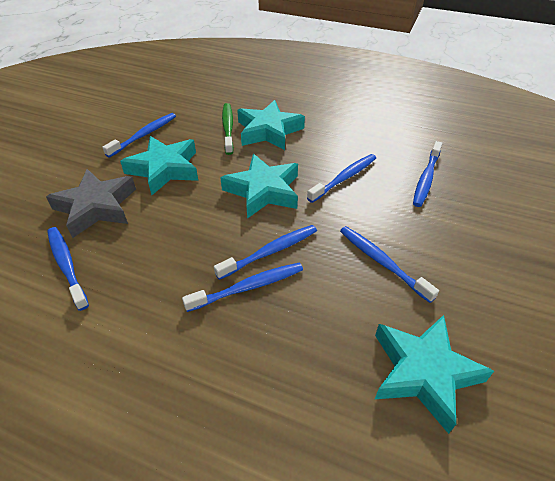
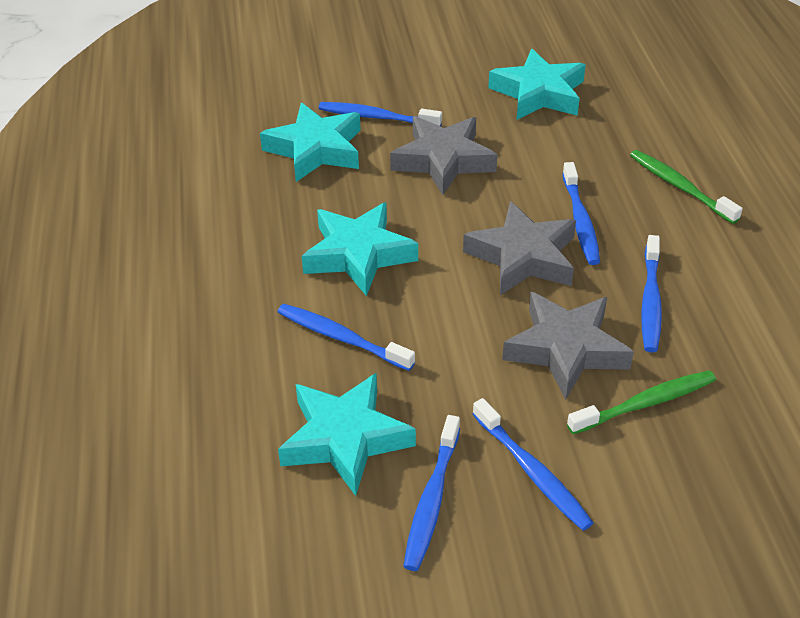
blue toothbrush: [47,227,89,311] [102,113,176,158] [182,263,303,312] [214,225,317,280] [307,154,376,203] [340,226,439,303] [413,141,442,207] = 7 -> [278,304,415,371] [318,102,442,126] [403,415,460,571] [473,398,594,531] [562,162,600,265] [641,235,662,353] = 6
green toothbrush: [222,103,234,155] = 1 -> [567,370,716,434] [630,150,743,224] = 2
grey star: [46,169,136,238] = 1 -> [390,116,497,195] [463,201,576,295] [502,292,634,400] = 3

